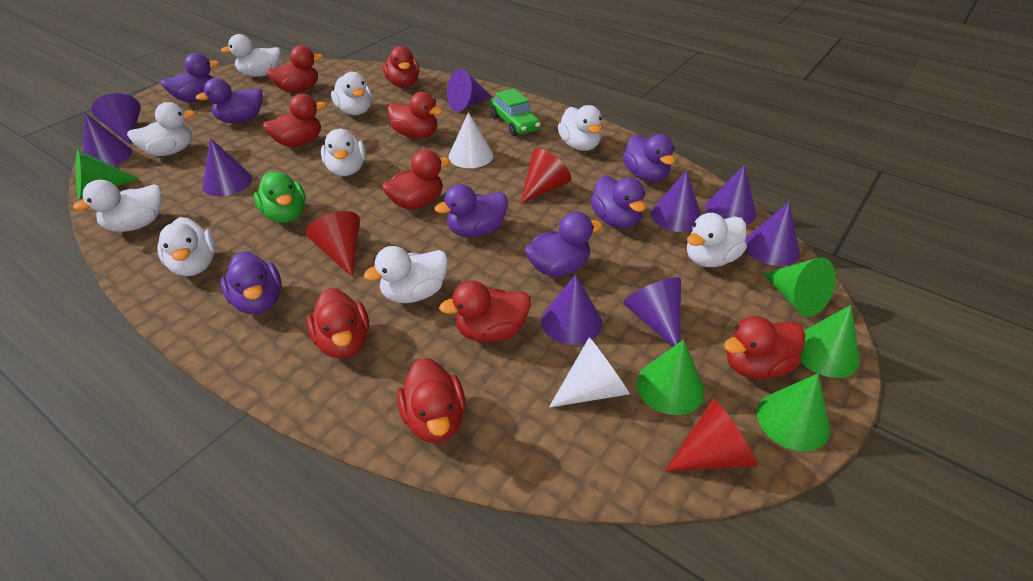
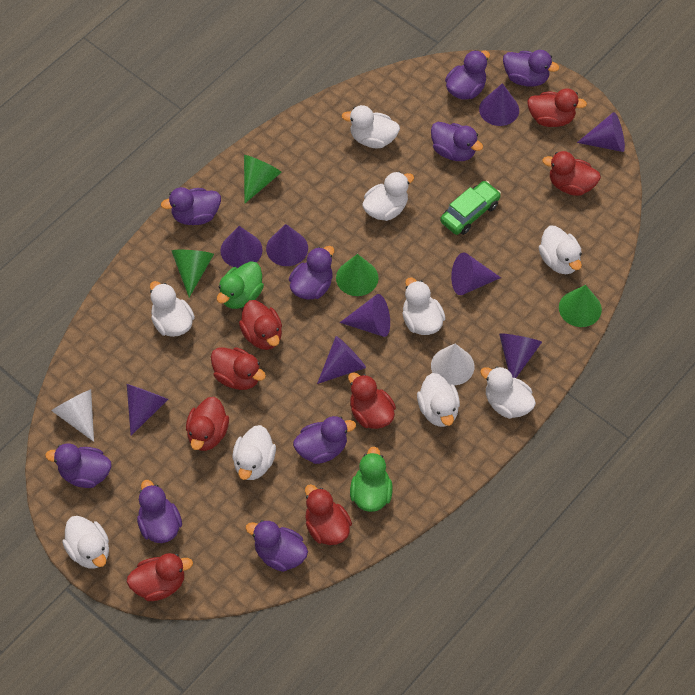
green cone: [76,149,139,199] [637,340,705,415] [757,374,830,451] [763,257,836,317] [800,305,860,378] = 5 -> [172,250,214,297] [244,155,282,204] [336,254,379,296] [559,285,602,327] = 4
green duck: [254,172,306,223] = 1 -> [217,261,264,309] [350,446,392,512] = 2
purple duck: [161,53,219,102] [196,78,263,123] [220,251,281,314] [435,184,508,237] [525,212,603,277] [590,175,646,228] [623,134,675,182] = 7 -> [45,443,111,488] [137,480,182,543] [161,187,221,225] [245,520,308,572] [289,246,334,300] [293,416,356,464] [431,122,483,161] [445,50,490,100] [503,50,559,87] = 9
red cone: [306,211,360,277] [520,148,572,204] [665,398,758,472] = 3 -> none = 0
red duck: [263,94,326,147] [266,45,323,93] [307,288,369,359] [382,150,450,209] [383,46,419,88] [387,92,443,138] [397,358,466,443] [439,281,531,343] [724,316,806,379] = 9 -> [127,553,193,601] [186,397,229,451] [211,347,266,390] [239,300,282,350] [305,484,352,545] [348,372,396,429] [527,88,587,127] [542,151,601,196] = 8

